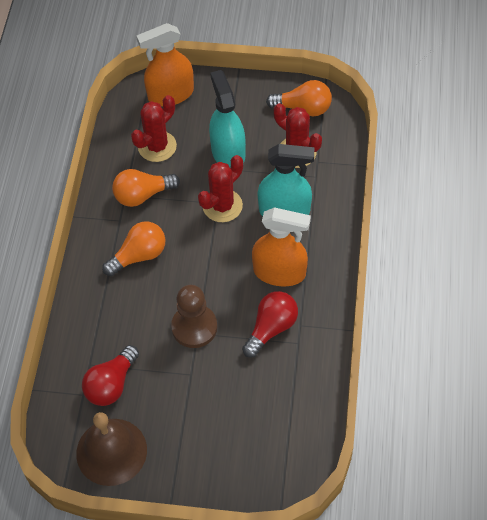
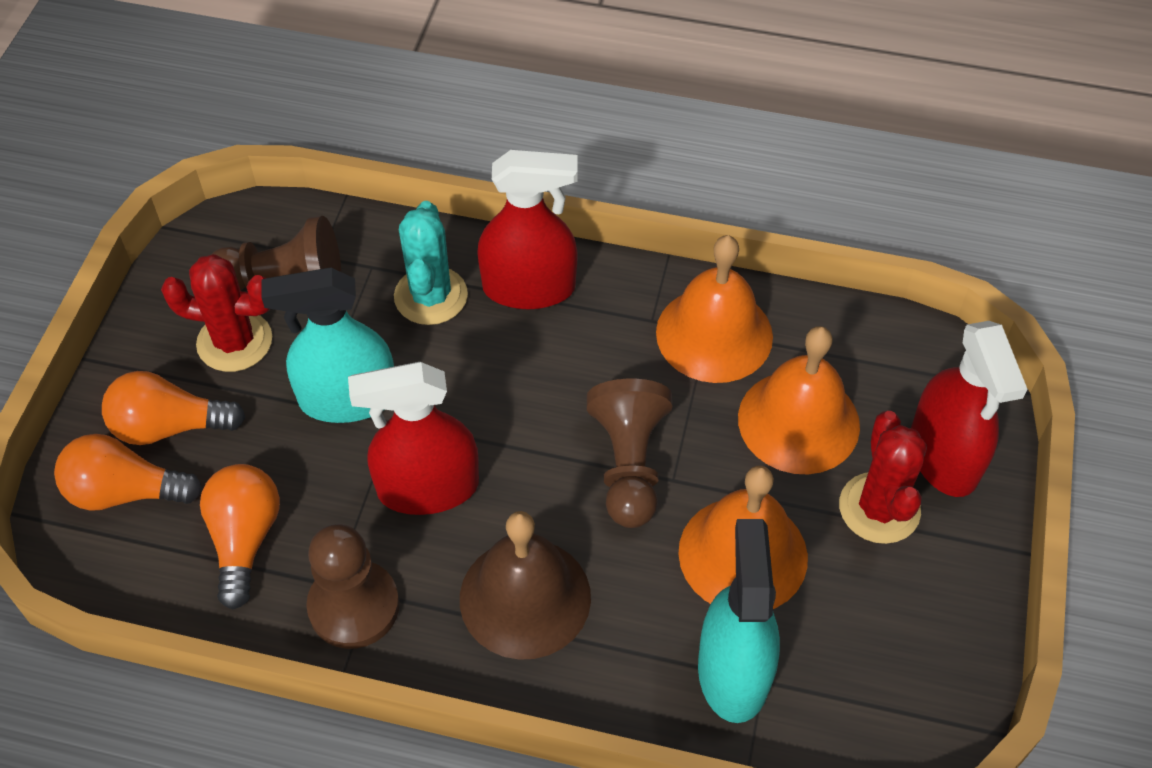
brown pawn: [171,285,217,348] = 1 -> [211,216,341,290] [306,524,400,649] [587,379,672,528] = 3
orange bell: none = 0 -> [656,235,773,383] [678,466,808,609] [738,326,860,474] = 3
orange spray bottle: [136,23,194,107] [252,207,311,287] = 2 -> none = 0
red cactus: [131,95,177,162] [198,155,243,222] [274,103,322,168] = 3 -> [161,254,272,372] [839,411,927,544] = 2
red light bulb: [82,345,139,406] [242,291,298,358] = 2 -> none = 0
red spray bottle: none = 0 -> [348,362,479,515] [477,150,578,309] [911,321,1027,497] = 3
turquoise cactus: none = 0 -> [394,201,468,325] = 1

